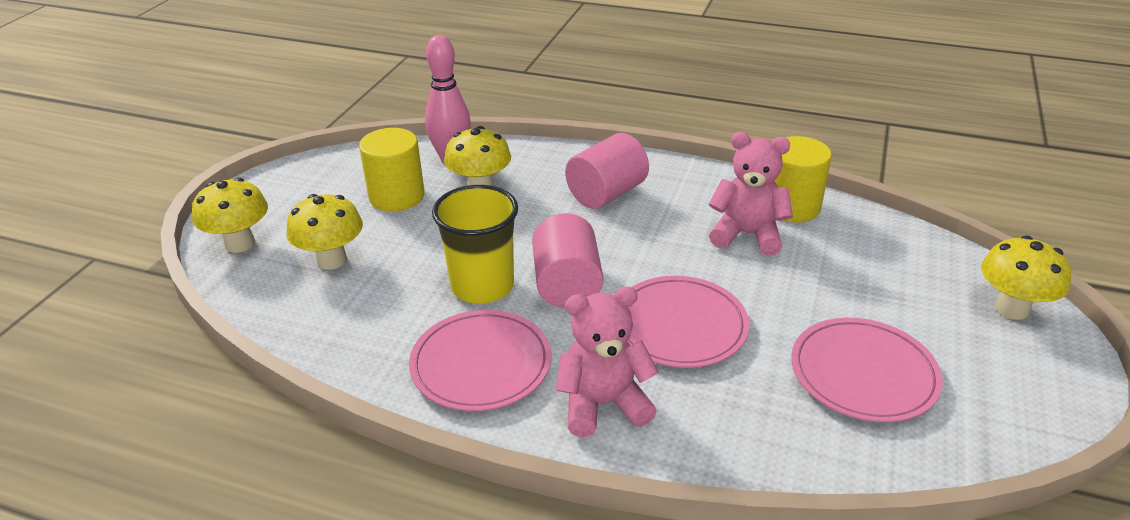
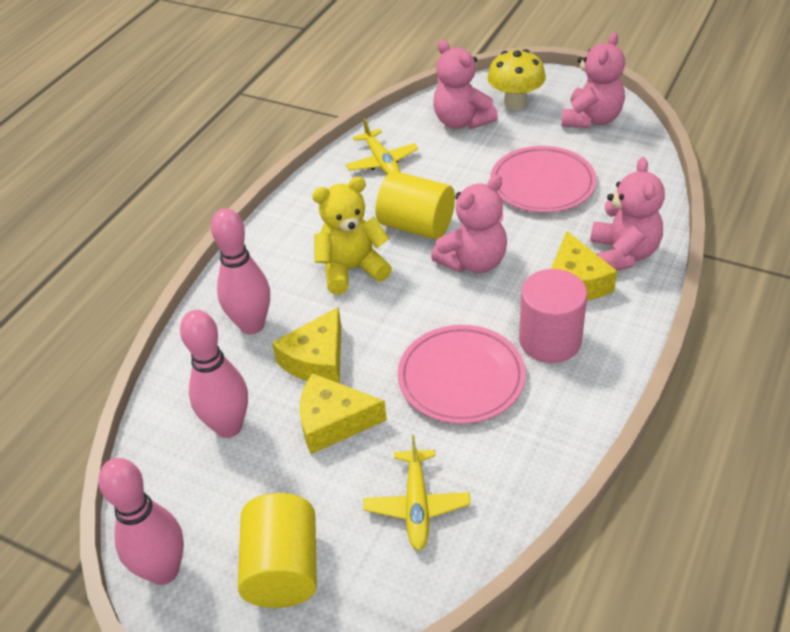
pink bowling pin: [425,35,471,163] = 1 -> [98,458,184,585] [180,310,248,438] [211,208,270,335] = 3
pink cylinder: [532,213,603,308] [565,133,649,209] = 2 -> [519,269,587,363] = 1
pink plate: [409,310,551,411] [628,276,749,368] [791,318,943,422] = 3 -> [398,325,526,424] [490,146,597,213] = 2
pink teddy bear: [556,287,659,437] [709,132,793,255] = 2 -> [431,175,507,273] [433,40,498,129] [561,32,625,128] [590,157,665,271] = 4
yellow cheese: none = 0 -> [272,307,341,383] [300,373,387,454] [551,231,617,300] = 3
yellow cup: [432,185,518,304] = 1 -> none = 0
yellow mushroom: [192,178,268,253] [286,194,363,270] [444,126,511,186] [981,235,1071,320] = 4 -> [487,49,546,110] = 1
yellow plane: none = 0 -> [346,119,418,175] [363,435,471,551] = 2
yellow teddy bear: none = 0 -> [312,176,392,295] = 1

